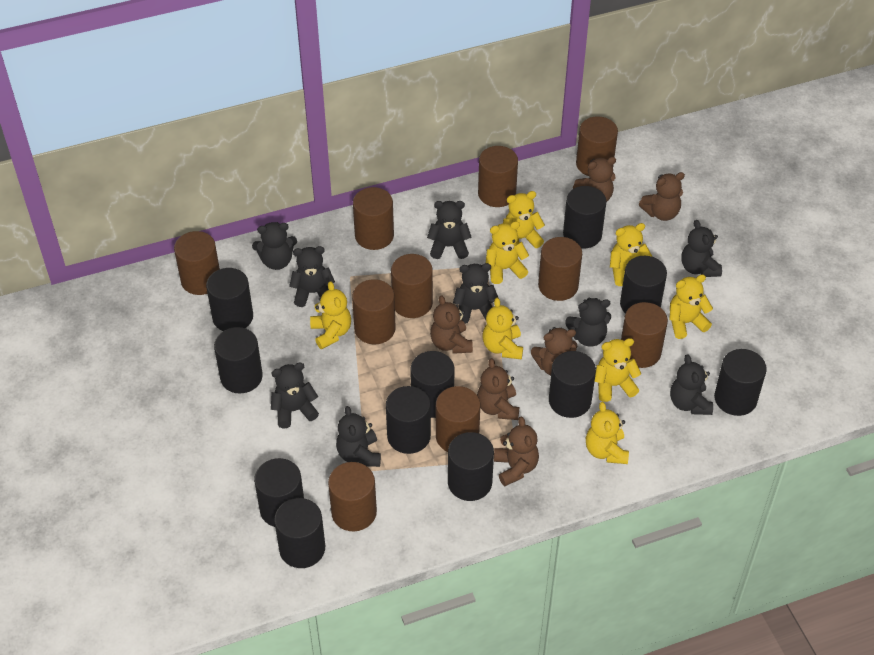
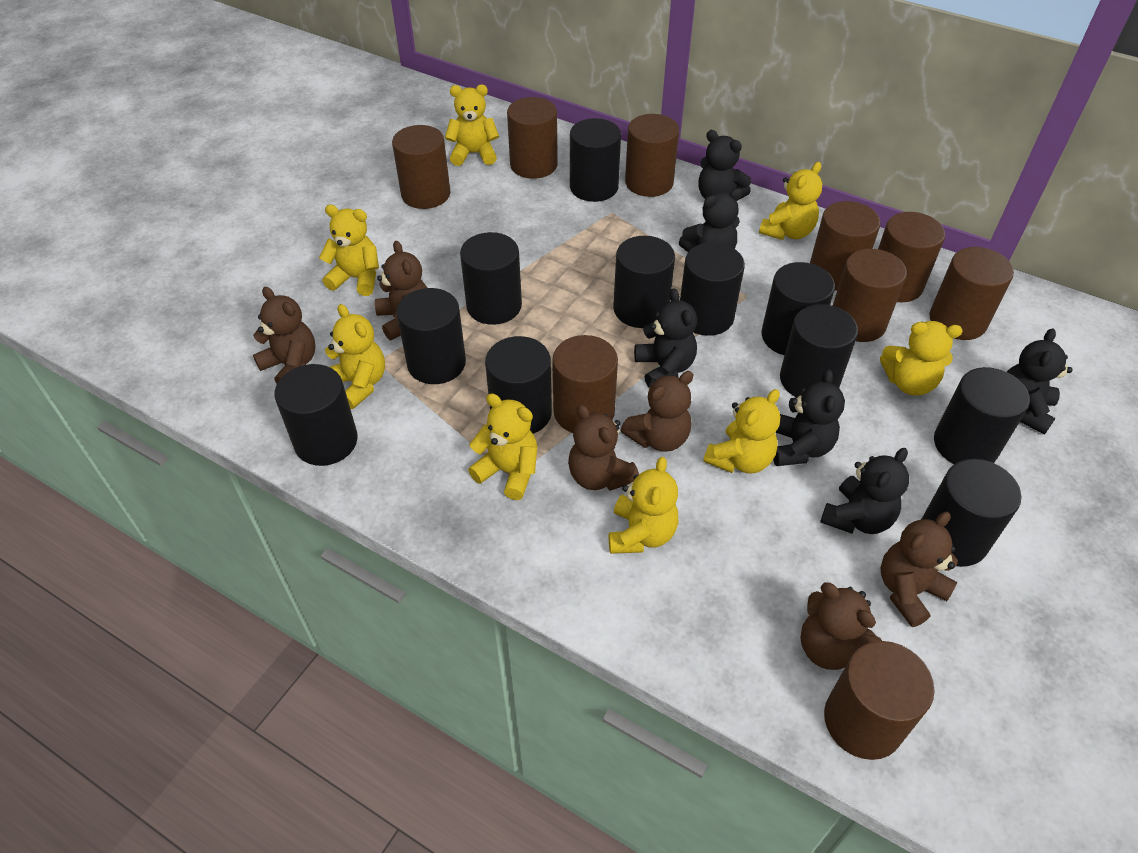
black teddy bear: [252,222,297,270] [271,363,319,428] [289,246,335,307] [336,406,381,467] [427,201,472,259] [453,263,498,324] [565,298,611,347] [670,355,713,415] [681,220,722,277] = 9 -> [634,288,697,387] [679,188,743,252] [698,130,751,199] [773,369,845,466] [820,448,909,534] [1007,328,1073,434] = 6
brown cylinder: [174,231,220,295] [328,462,377,531] [352,279,396,344] [353,187,394,250] [391,254,433,318] [436,386,480,452] [478,146,518,207] [538,237,582,301] [576,116,618,176] [621,302,668,368] = 10 -> [392,125,451,209] [507,97,558,179] [552,335,618,433] [625,114,679,197] [810,201,881,291] [824,641,935,760] [833,249,907,342] [878,212,945,303] [929,247,1014,340] = 9

